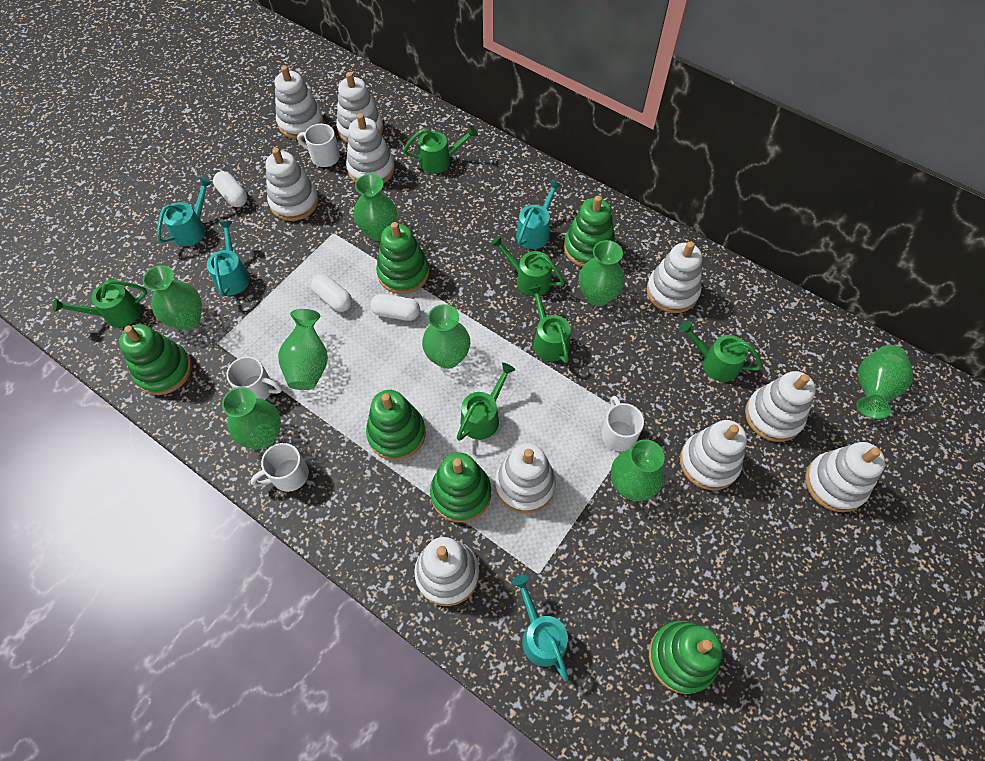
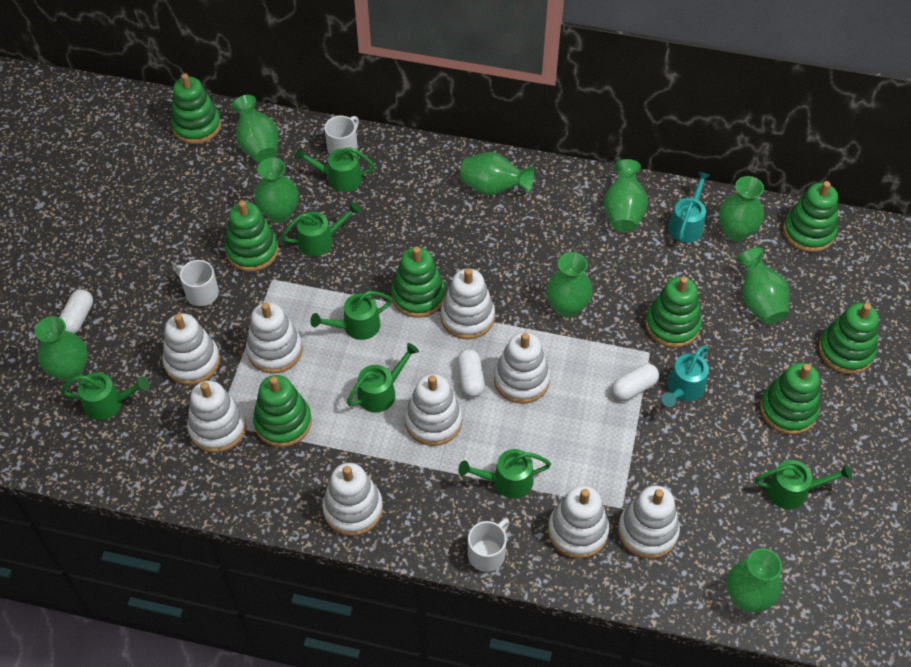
green stacking toy: [119,324,192,395] [366,390,426,461] [376,222,429,294] [430,452,491,523] [564,196,616,267] [649,621,722,694] = 6 -> [171,73,221,144] [225,200,279,272] [253,375,312,447] [391,246,445,318] [645,277,702,348] [760,363,820,435] [783,181,838,252] [819,303,879,374] = 8
green vase: [143,265,202,331] [222,387,281,449] [278,309,328,390] [353,174,397,241] [422,304,470,369] [579,240,625,306] [611,439,665,501] [856,345,913,419] = 8 -> [35,316,88,382] [231,95,278,163] [254,158,299,223] [461,152,534,195] [546,252,593,318] [604,159,648,232] [719,176,764,242] [727,548,782,612] [736,248,790,324] = 9
green watering can: [53,280,147,327] [404,125,478,174] [457,363,516,441] [490,235,565,296] [529,285,571,363] [679,321,763,382] = 6 -> [61,372,150,420] [281,202,361,257] [295,147,375,192] [310,291,392,340] [347,343,419,413] [458,449,551,498] [755,460,852,510] = 7
turquoise watering can: [157,178,212,246] [207,221,250,297] [512,575,569,681] [516,180,561,249] = 4 -> [662,345,709,407] [668,171,710,243] = 2
white mug: [226,356,282,400] [251,443,309,492] [297,124,340,167] [601,396,644,452] = 4 -> [175,260,219,306] [324,116,359,154] [468,518,509,572] = 3
white stacking toy: [265,148,318,221] [275,66,324,139] [336,72,383,143] [346,113,395,183] [414,537,479,606] [495,443,556,514] [646,241,702,313] [680,420,747,490] [745,371,816,442] [805,442,886,512] = 10 -> [162,313,220,385] [187,380,247,453] [246,302,302,374] [322,463,383,536] [405,374,462,446] [441,268,495,339] [494,332,550,404] [548,485,609,559] [618,485,680,559] = 9

